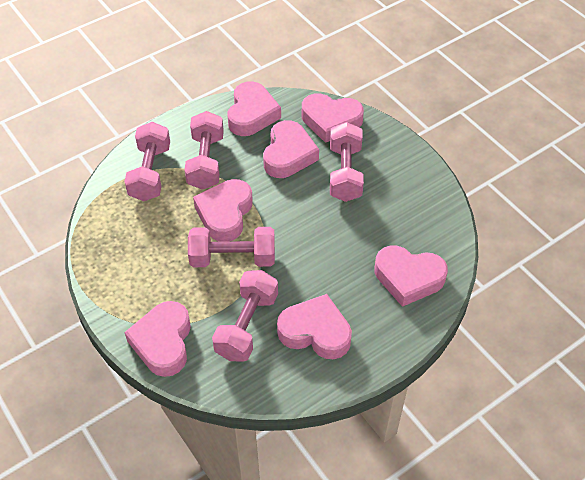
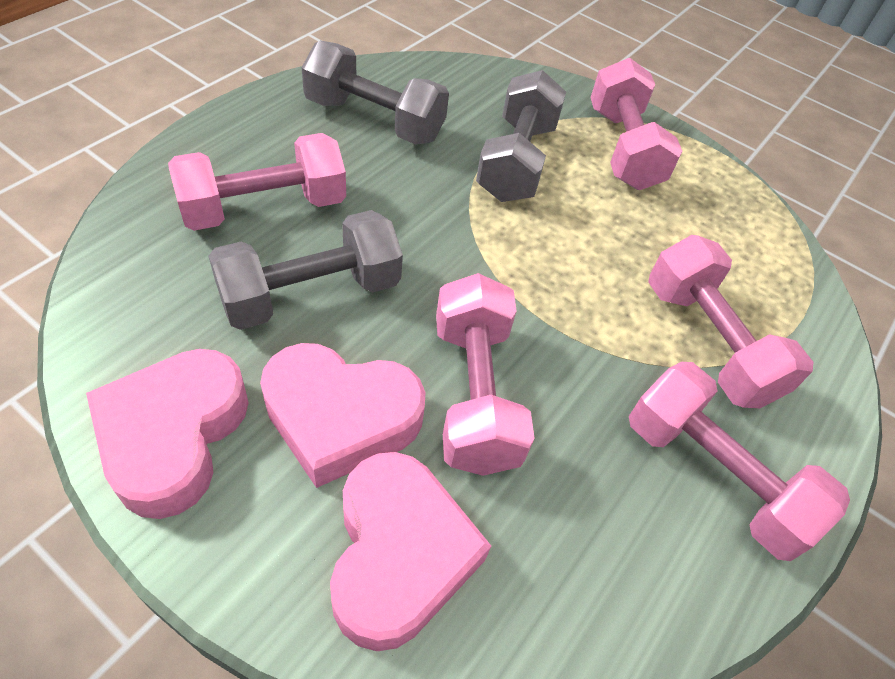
grey dumbbell: none = 0 -> [208,210,403,330] [302,41,449,145] [476,70,566,202] = 3
pink heart: [124,301,191,377] [193,179,253,242] [228,81,281,136] [263,120,319,178] [277,294,352,359] [302,93,364,143] [375,245,448,307] = 7 -> [86,349,249,519] [260,343,425,488] [330,452,491,651] = 3

